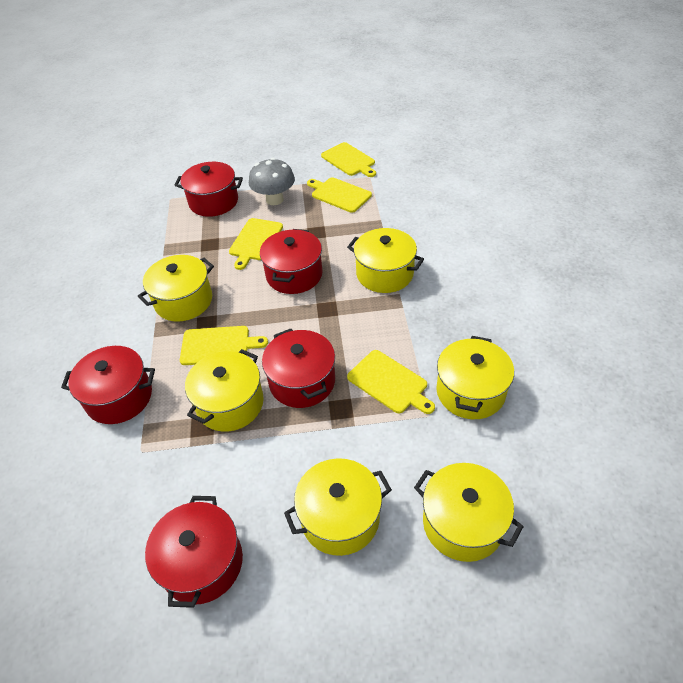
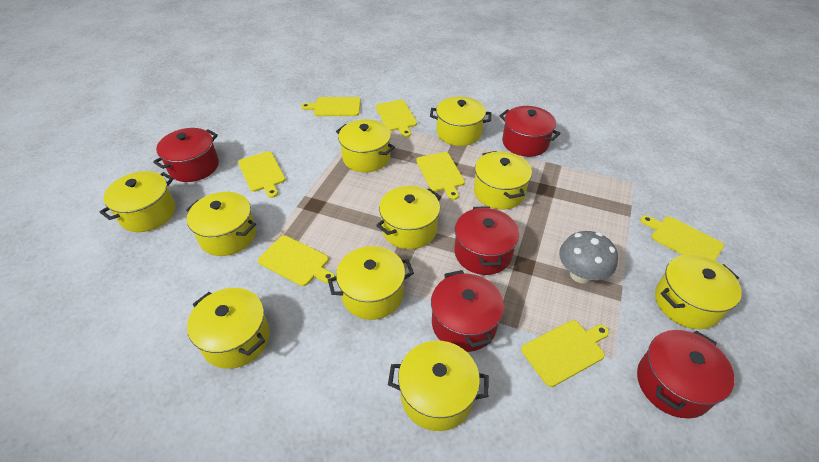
yellow cutting board: [180,326,268,365] [229,218,283,270] [307,177,372,213] [321,142,376,177] [347,350,435,414] = 5 -> [238,151,286,198] [258,235,335,286] [301,97,361,116] [376,100,417,137] [416,152,465,200] [521,320,609,387] [640,215,724,260] = 7
yellow pot: [138,255,214,322] [185,349,264,432] [284,458,392,556] [347,228,424,293] [414,463,524,562] [436,336,514,419] = 6 -> [100,171,176,232] [186,192,256,256] [187,288,270,369] [328,246,414,320] [336,119,395,172] [376,186,441,249] [388,341,489,431] [430,96,491,146] [474,151,532,209] [655,254,742,329] = 10

